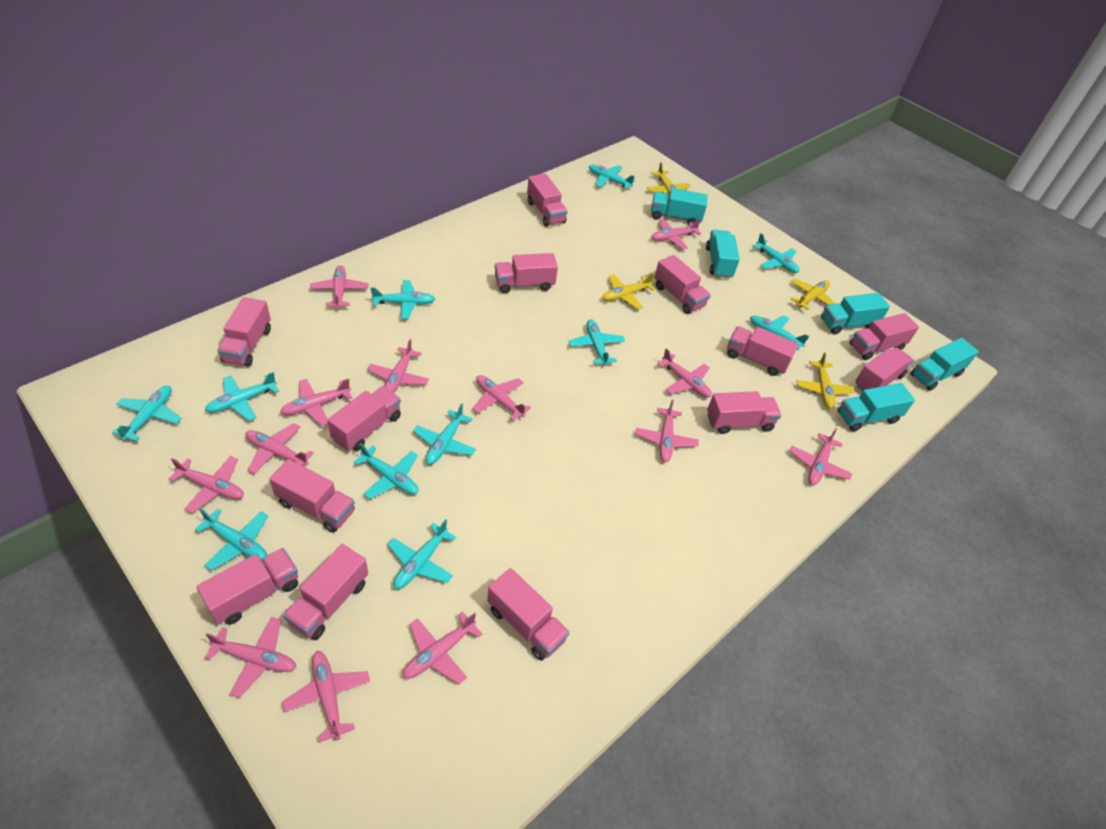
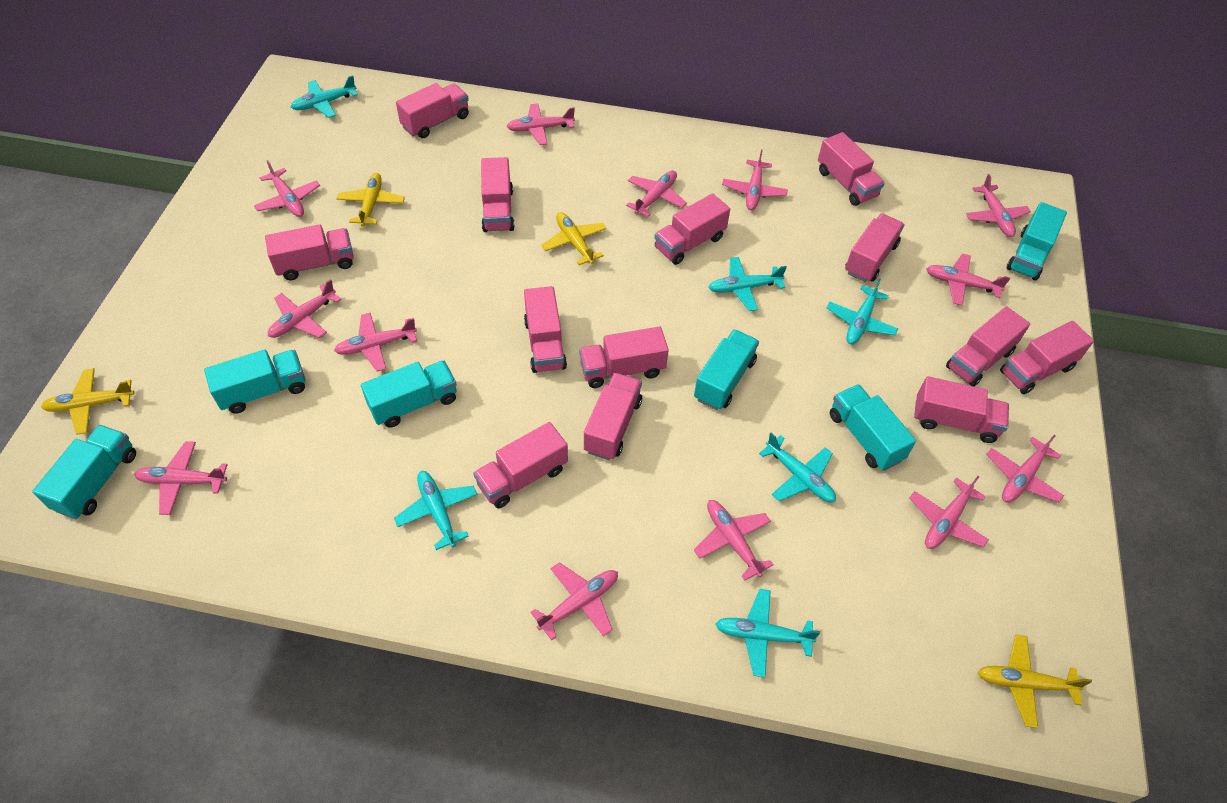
turquoise plane: [112,386,181,441] [195,508,268,571] [205,372,279,421] [353,443,419,499] [370,280,435,319] [387,519,456,589] [413,403,476,465] [568,319,625,366] [589,165,635,189] [750,315,809,350] [752,233,799,273] = 11 -> [291,75,358,118] [394,471,478,550] [708,257,787,311] [715,589,820,677] [759,433,836,502] [827,278,898,344] = 6
turquoise truck: [651,188,708,225] [706,230,740,278] [821,293,890,334] [838,383,915,431] [910,338,979,391] = 5 -> [32,425,136,519] [204,349,305,414] [361,361,457,428] [694,329,759,410] [830,384,916,471] [1006,202,1067,280] = 6

